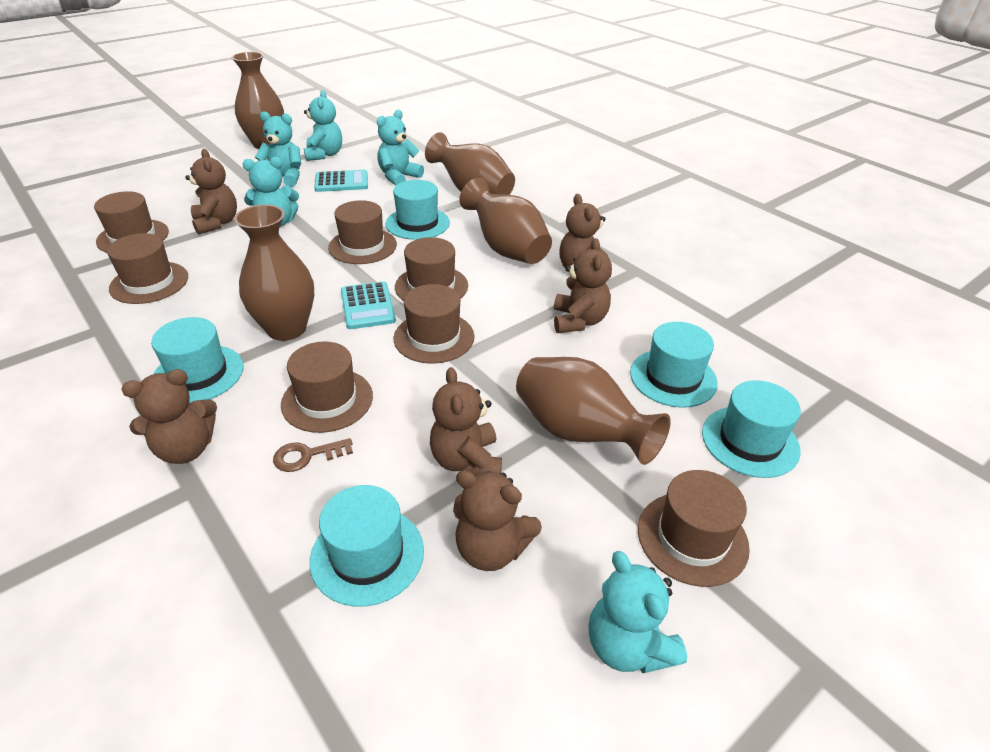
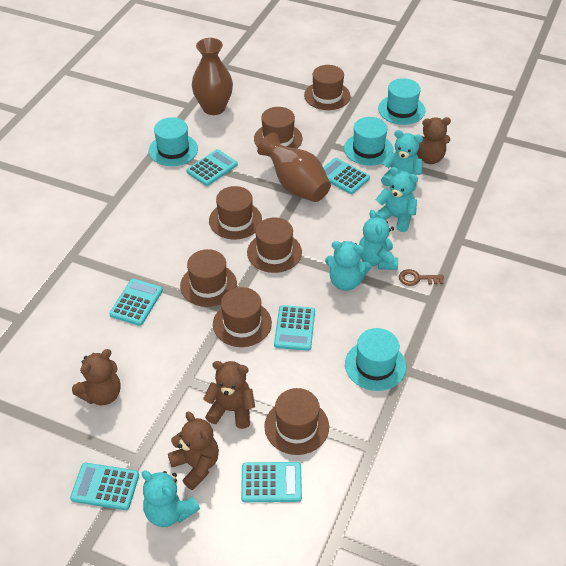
brown teddy bear: [121,369,217,464] [186,149,237,234] [430,367,502,476] [453,470,542,571] [554,238,612,333] [559,194,612,277] = 6 -> [72,349,121,405] [168,412,219,490] [203,361,255,429] [416,117,451,164] = 4
brown vase: [232,52,284,149] [234,205,314,341] [425,132,515,195] [459,178,552,264] [516,357,671,465] = 5 -> [192,38,233,115] [257,132,331,202] = 2
turquoise calculator: [314,170,368,192] [341,281,396,329] = 2 -> [70,463,139,510] [109,279,163,326] [186,149,238,186] [241,462,302,502] [274,305,315,351] [323,158,370,194] = 6
turquoise hat: [151,317,244,404] [310,485,424,607] [385,180,450,240] [630,322,718,408] [702,380,801,478] = 5 -> [149,117,198,166] [344,117,393,166] [345,328,406,391] [378,78,425,125] = 4

